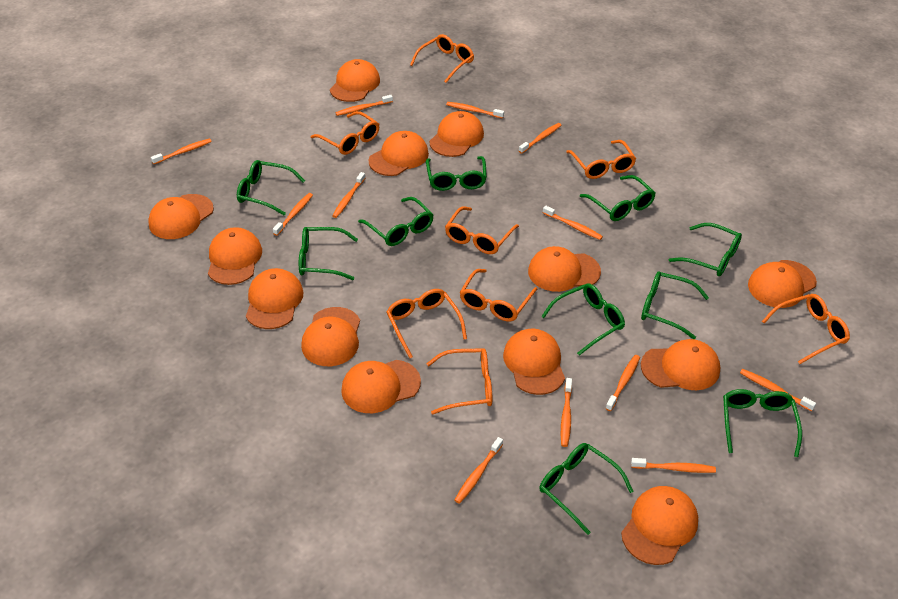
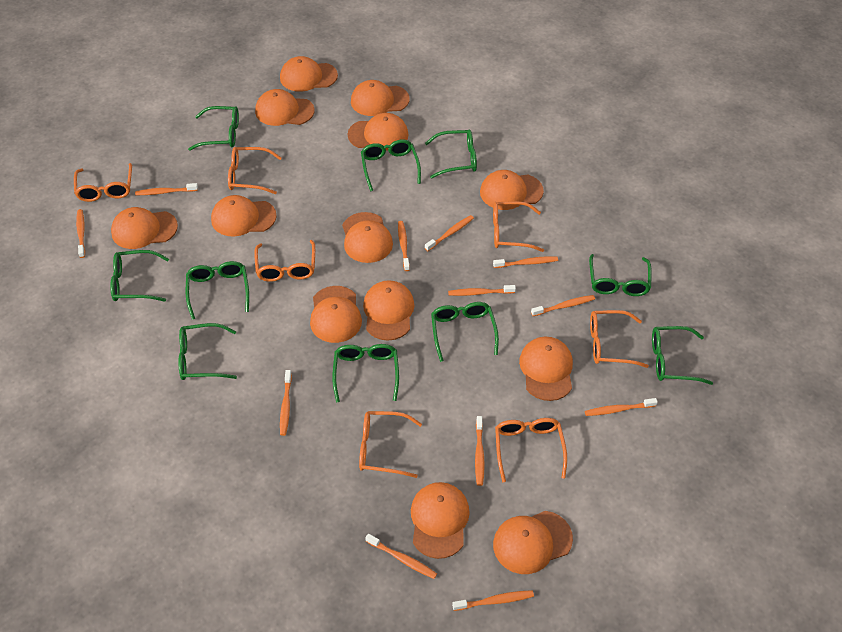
orange glasses: [311,111,379,155] [387,289,467,358] [410,34,474,83] [426,348,492,414] [445,206,519,254] [459,269,537,322] [566,140,636,179] [762,294,850,364] = 8 -> [74,163,132,202] [228,147,282,194] [254,240,315,282] [359,411,422,478] [493,201,544,252] [495,418,567,482] [590,310,649,368] = 7

